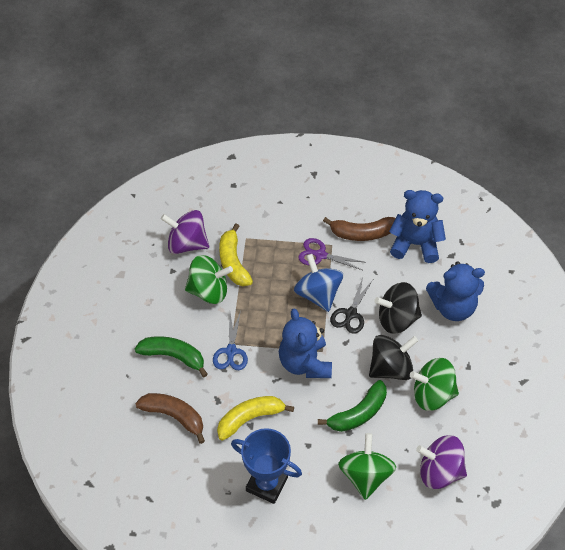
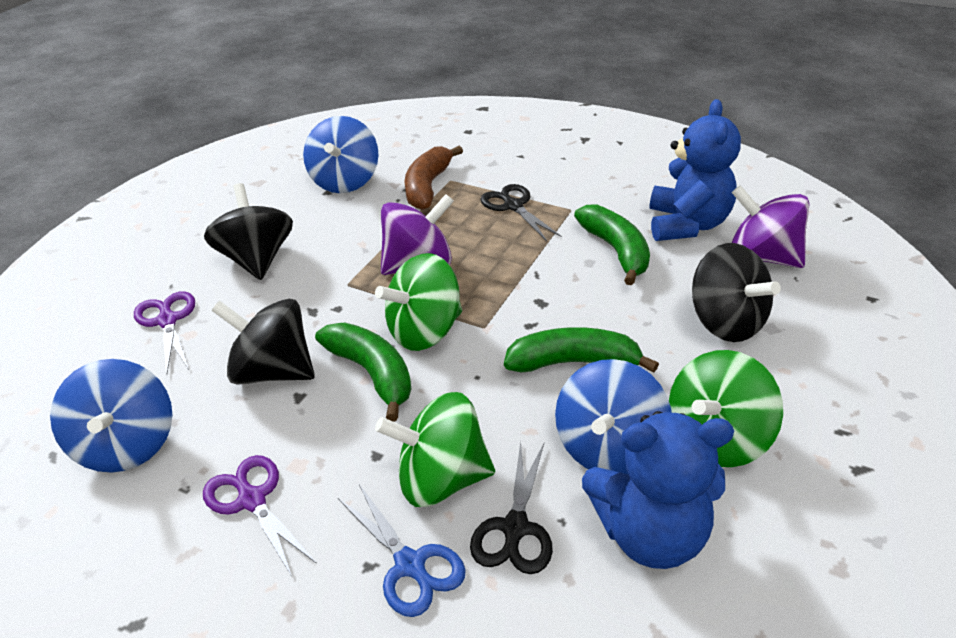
black scissors: [330,277,373,334] = 1 -> [470,442,553,574] [481,184,562,241] = 2
black spinning top: [369,335,418,380] [374,282,422,334] = 2 -> [204,183,293,280] [211,299,315,385] [692,243,781,342] = 3
blue spinning top: [294,254,343,312] = 1 -> [50,359,173,473] [303,116,379,193] [555,359,672,475] = 3
blue teddy bear: [279,308,332,378] [389,190,446,263] [426,261,485,321] = 3 -> [582,411,734,569] [649,99,741,241] = 2
blue trophy: [231,428,302,504] = 1 -> none = 0
brown banana: [135,393,205,444] [323,217,396,241] = 2 -> [404,146,463,210] = 1
green banana: [135,336,208,377] [318,380,387,432] = 2 -> [315,323,411,421] [504,327,659,373] [574,204,650,285] = 3
purple scissors: [298,238,364,270] = 1 -> [134,291,195,375] [203,455,317,577] = 2
yellow banana: [217,396,294,441] [219,224,253,286] = 2 -> none = 0

